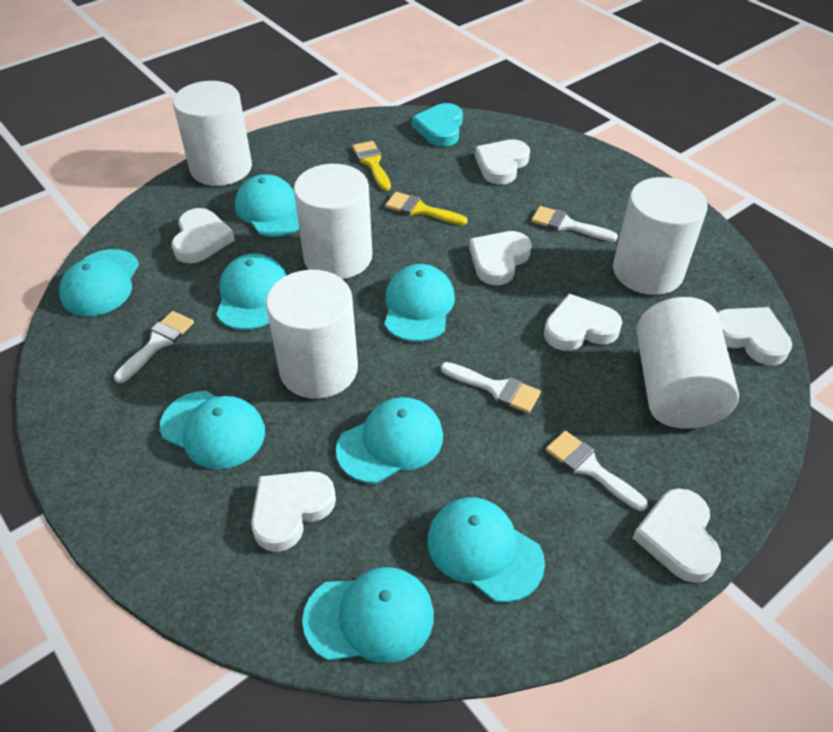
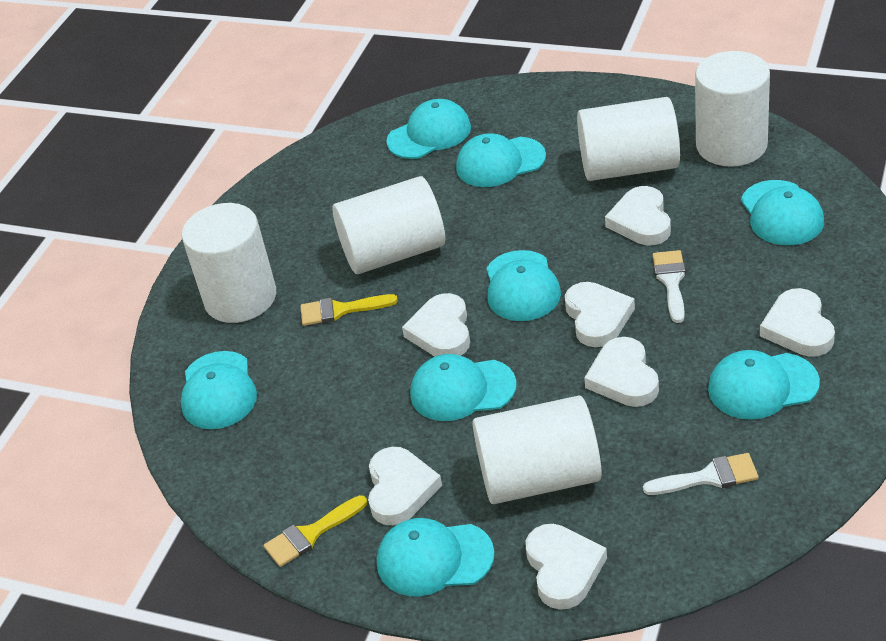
turquoise heart: [412,103,463,147] = 1 -> none = 0
white brush: [114,311,194,383] [441,362,541,413] [531,206,618,241] [546,431,648,511] = 4 -> [643,453,759,495] [653,250,686,323] = 2

